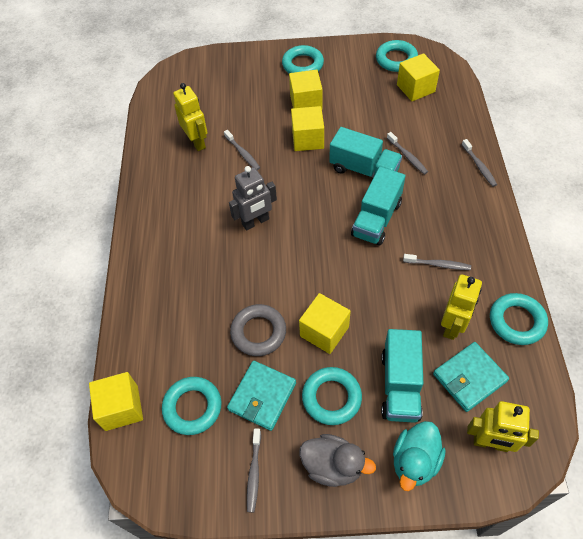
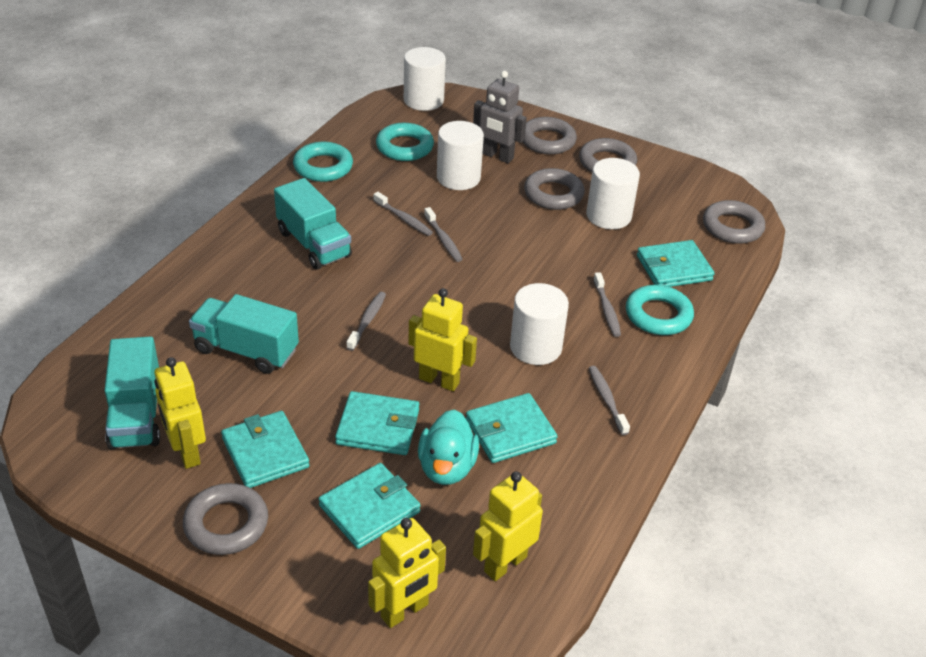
grey duck: [299,434,376,487] = 1 -> none = 0
grey ring: [230,304,286,356] = 1 -> [183,483,268,555] [523,117,577,154] [524,168,585,210] [579,138,637,172] [703,200,765,244] = 5
turquoise ring: [162,377,222,435] [282,45,324,73] [302,367,362,425] [376,40,418,72] [490,293,548,345] = 5 -> [293,142,353,182] [376,123,434,161] [626,285,694,335] = 3
turquoise wallet: [227,361,296,431] [433,342,509,412] = 2 -> [221,411,309,488] [319,463,421,549] [335,391,419,455] [466,393,558,463] [637,240,715,287] = 5
white cylinder: none = 0 -> [404,47,446,111] [437,121,484,190] [510,283,569,365] [586,158,640,229] = 4
yellow cube: [89,372,143,431] [289,70,322,108] [291,106,324,151] [299,293,351,354] [397,53,440,101] = 5 -> none = 0
yellow robot: [173,83,208,151] [441,274,482,340] [467,401,539,452] = 3 -> [154,357,206,469] [368,518,446,628] [408,288,477,391] [473,471,543,581] = 4

